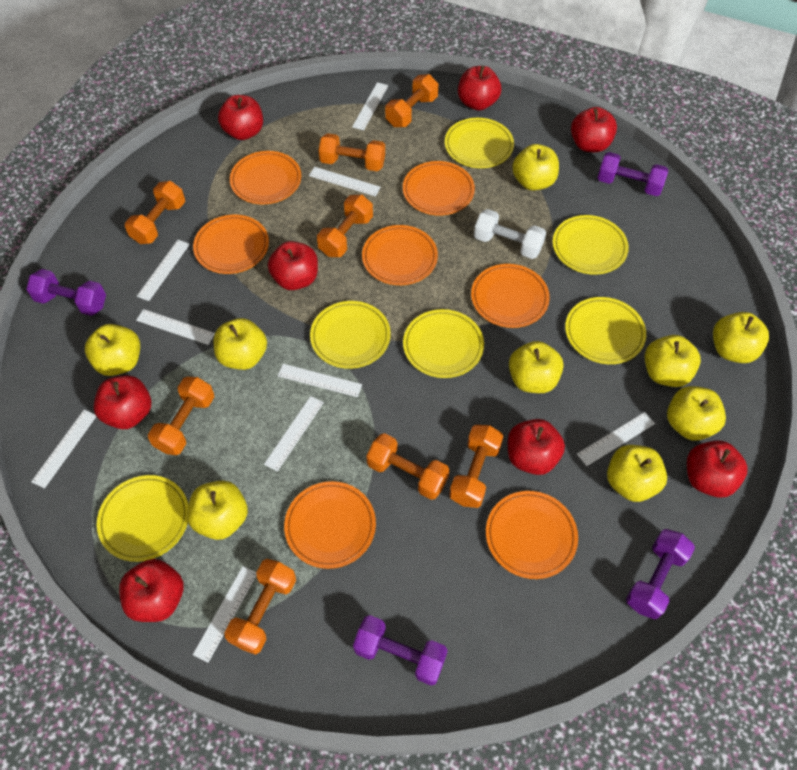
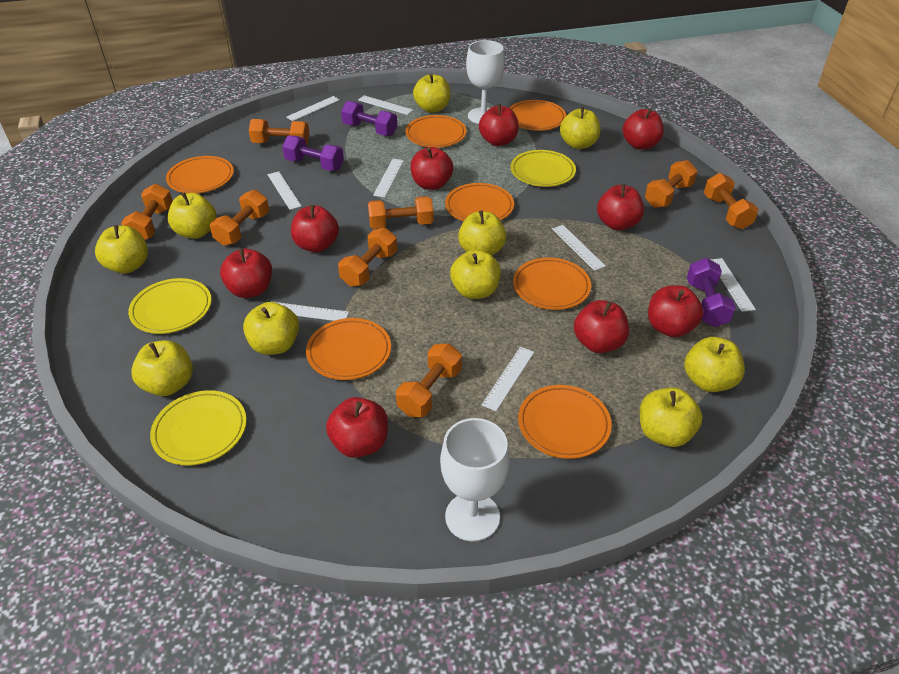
purple dumbbell: [26,269,106,316] [353,615,448,686] [597,152,668,196] [626,529,695,619] = 4 -> [282,135,344,171] [341,101,397,136] [687,258,736,327] = 3
red apple: [93,375,151,429] [119,559,184,622] [218,95,263,140] [268,241,318,290] [458,66,501,110] [508,419,565,475] [571,107,617,152] [687,440,748,498] = 8 -> [220,248,272,298] [291,205,339,252] [326,397,388,458] [410,147,453,190] [479,104,519,146] [574,300,629,353] [597,184,644,230] [623,109,664,150] [648,285,703,337] = 9
white dumbbell: [474,209,546,259] = 1 -> none = 0
white goblet: none = 0 -> [440,418,510,542] [466,40,505,124] = 2
white ruler: [31,410,97,488] [136,309,215,345] [137,240,190,301] [193,566,257,663] [264,396,324,472] [278,364,362,397] [309,167,381,196] [352,82,388,130] [577,412,655,466] = 9 -> [267,171,302,210] [275,302,349,321] [286,96,340,121] [358,95,413,115] [373,159,404,197] [481,347,534,411] [552,225,606,271] [710,258,756,312] = 8
yellow apple: [85,324,140,376] [187,480,248,540] [214,318,267,370] [509,341,564,393] [512,144,559,191] [607,445,667,502] [645,335,701,387] [667,386,726,441] [713,312,769,363] = 9 -> [95,225,148,274] [131,340,193,396] [168,192,217,239] [243,302,299,355] [413,74,451,113] [450,250,501,299] [458,211,507,255] [560,107,600,149] [640,387,703,447] [684,337,745,392] = 10
yellow plate: [97,475,188,562] [310,301,391,369] [403,309,484,378] [445,118,514,168] [553,215,629,275] [565,297,646,364] = 6 -> [128,278,212,334] [150,390,247,466] [510,150,576,187] = 3

